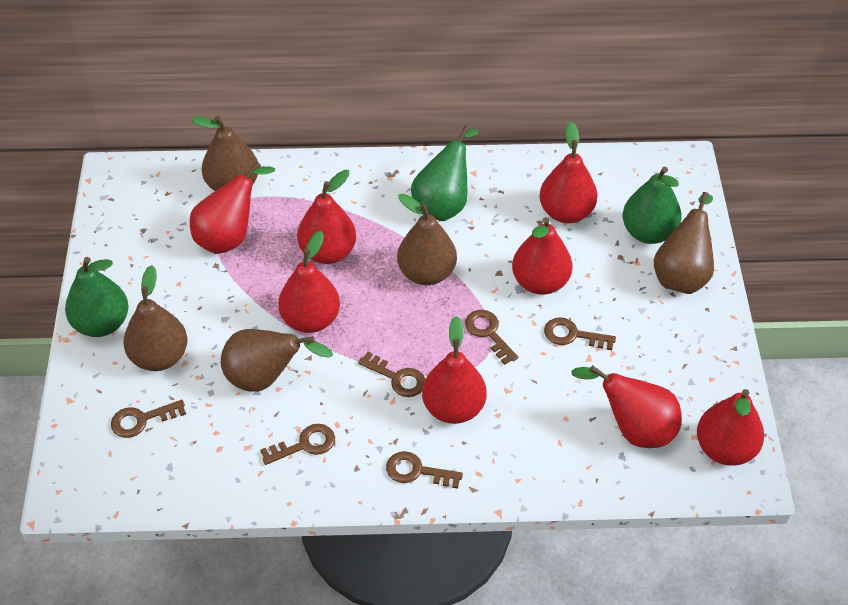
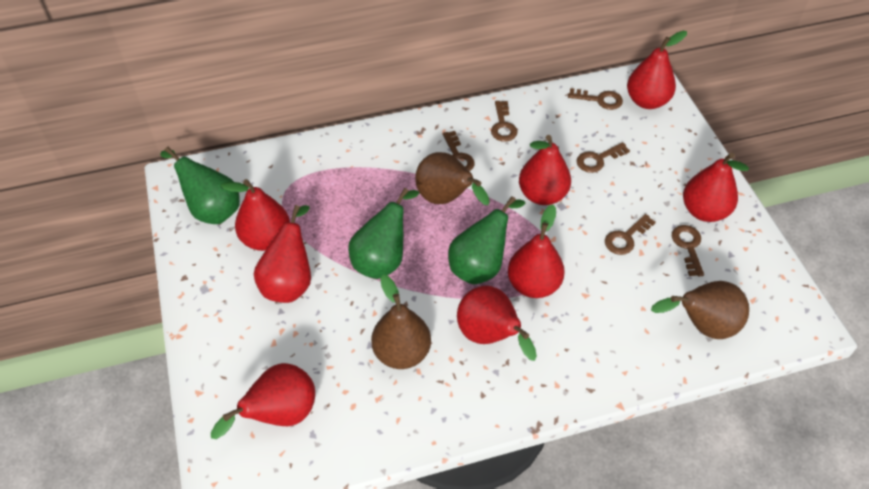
brown pear: [123,265,188,371] [191,116,258,191] [221,329,333,392] [397,194,457,285] [654,192,714,294] = 5 -> [371,275,431,369] [415,152,490,205] [651,281,749,339] = 3

